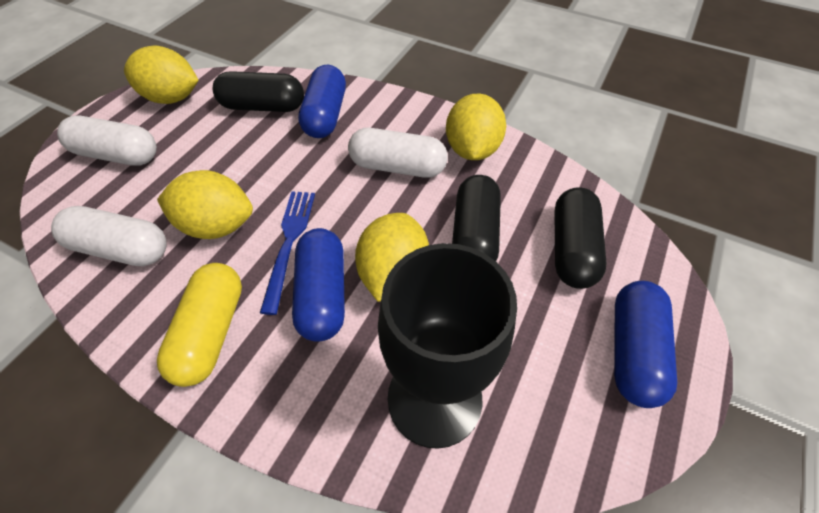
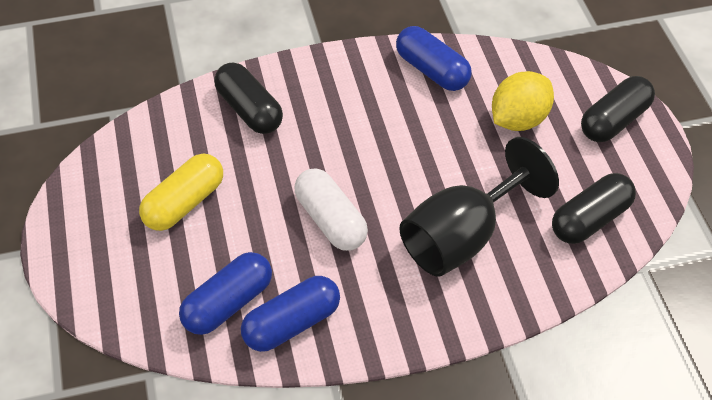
blue fork: [260,191,315,315] = 1 -> none = 0
white capsule: [51,206,167,266] [57,115,157,166] [348,128,448,178] = 3 -> [294,168,368,251] = 1
yellow lemon: [124,46,199,104] [157,170,253,239] [355,213,429,302] [446,93,506,160] = 4 -> [492,71,554,131] = 1

